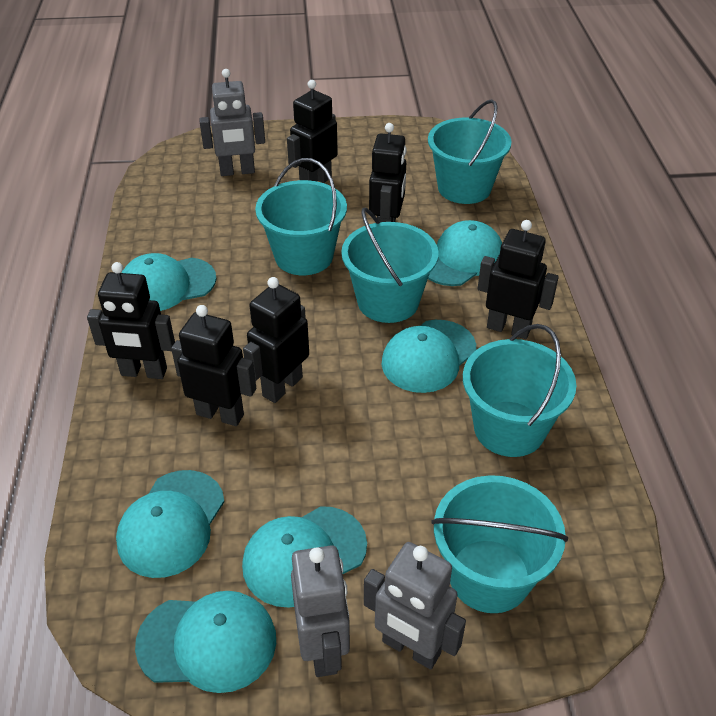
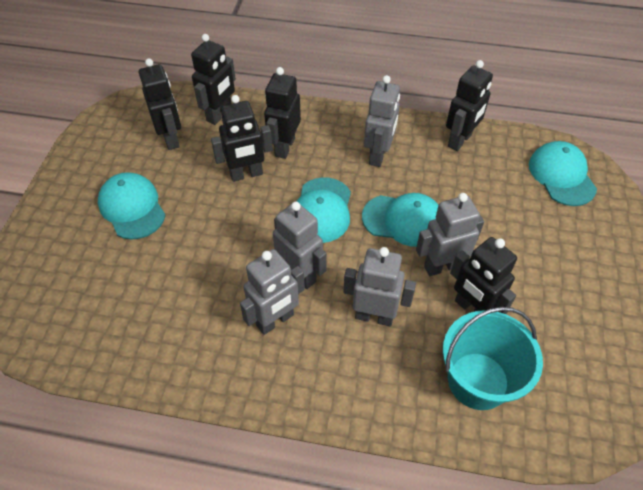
grey robot: [199,69,265,176] [291,545,350,677] [364,542,466,670] = 3 -> [240,249,305,335] [273,202,327,289] [343,247,416,326] [364,75,400,167] [416,193,484,276] = 5
turquoise bucket: [255,158,347,275] [341,207,439,323] [428,99,512,204] [431,475,568,613] [463,324,576,457] = 5 -> [443,307,543,410] = 1
turquoise cap: [116,470,225,578] [122,253,216,311] [135,591,276,693] [242,506,367,608] [382,320,476,393] [428,220,502,286] = 6 -> [98,172,166,239] [296,177,351,243] [362,193,438,247] [529,141,597,206] = 4

